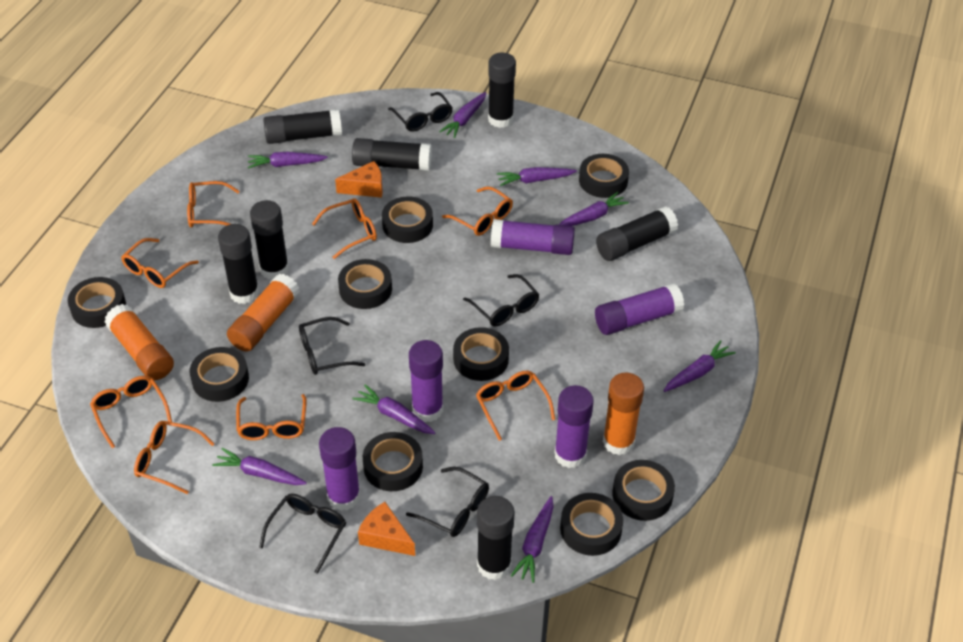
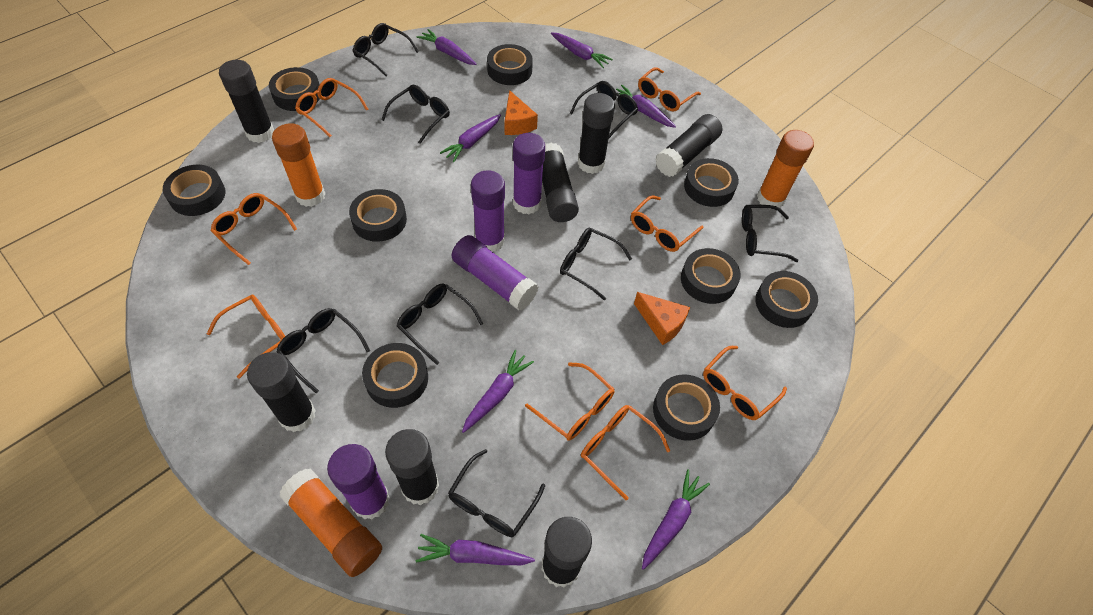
black glasses: [259,494,346,574] [299,317,365,375] [388,92,453,132] [406,467,489,537] [463,274,539,327] = 5 -> [276,308,370,393] [353,23,419,77] [381,85,450,144] [397,284,483,365] [448,449,545,537] [560,228,632,301] [570,81,638,138] [742,205,798,262] = 8
purple carrot: [213,448,307,485] [248,152,328,169] [352,384,435,434] [439,92,486,138] [497,167,577,186] [511,496,554,583] [559,192,629,226] [663,340,736,392] = 8 -> [416,534,535,565] [417,29,476,65] [440,114,501,162] [462,350,534,433] [551,32,613,68] [616,85,676,128] [642,469,710,570] = 7
purple glue stick: [319,427,360,511] [409,340,443,422] [491,219,575,255] [554,385,594,468] [595,283,684,335] = 5 -> [327,444,390,520] [452,235,539,310] [471,170,505,252] [513,133,545,215] = 4

